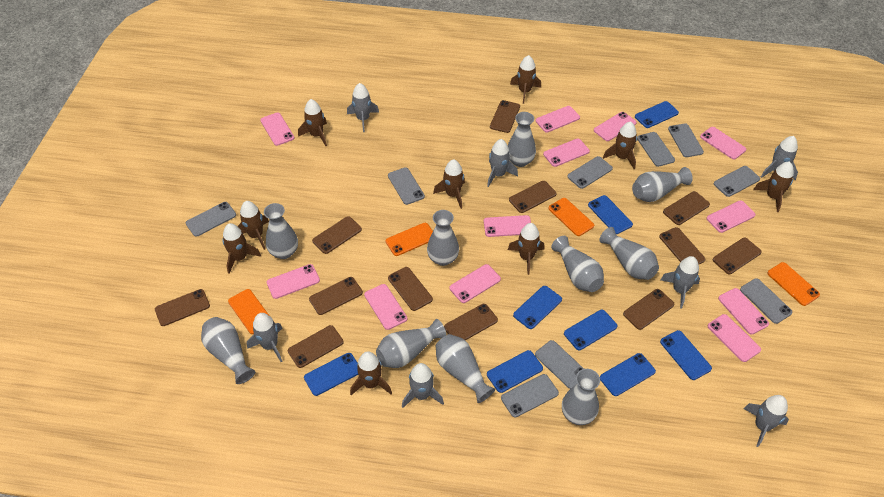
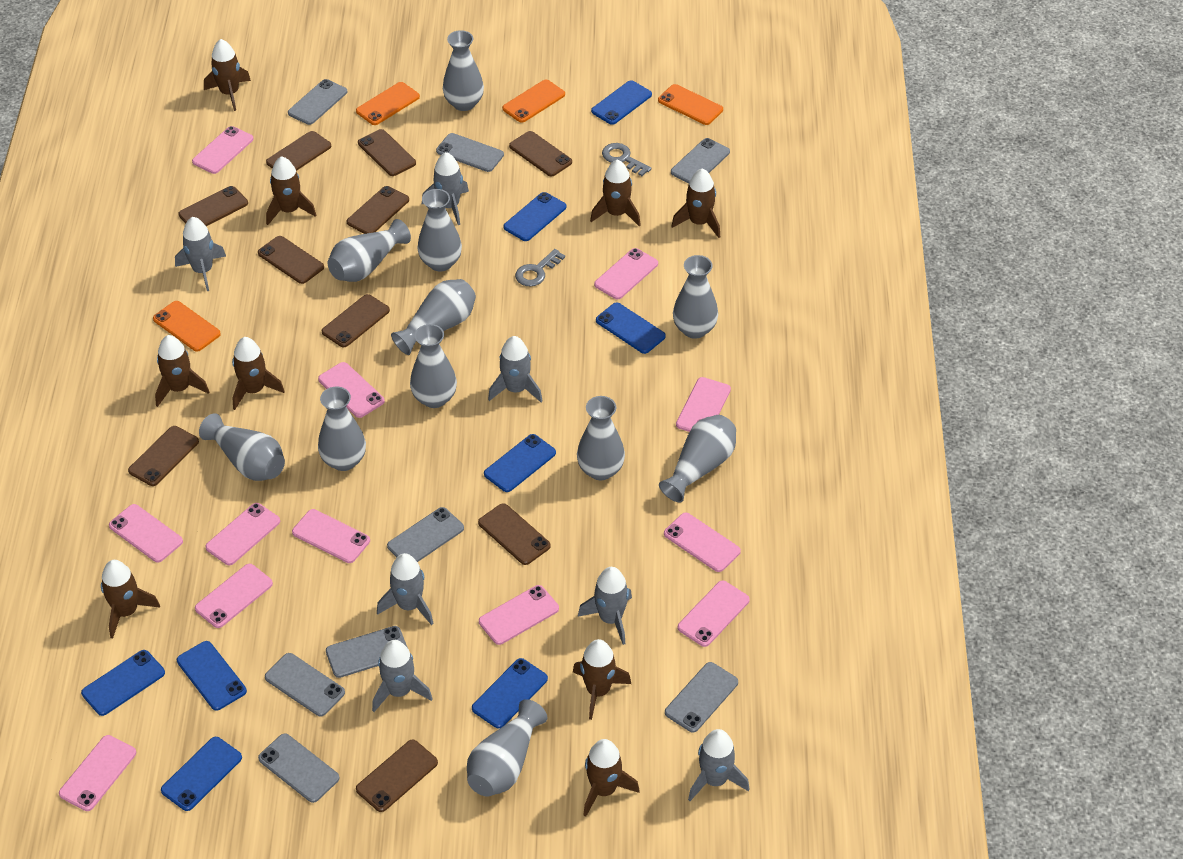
brown phone: [155,289,210,326] [288,325,344,368] [309,277,363,315] [312,216,362,254] [388,267,433,311] [444,304,498,340] [490,100,520,133] [509,181,557,213] [623,289,674,330] [659,227,706,265] [663,191,710,225] [713,238,762,274] = 12 -> [128,426,199,486] [178,186,248,226] [258,236,324,284] [266,131,331,171] [322,294,390,347] [347,186,409,234] [356,740,438,812] [358,129,416,176] [478,503,551,565] [509,131,572,176] = 10
grey key: none = 0 -> [515,249,565,287] [602,143,651,176] = 2
grey phone: [186,202,236,237] [388,167,425,205] [501,374,559,418] [535,340,584,389] [567,156,613,189] [637,132,675,167] [668,124,704,157] [714,166,760,197] [740,278,793,324] = 9 -> [258,733,339,803] [265,653,345,716] [288,79,347,125] [326,626,408,678] [387,507,464,562] [436,133,504,172] [665,662,738,733] [671,138,730,184] = 8
grey vase: [201,317,255,384] [264,203,298,259] [376,319,446,368] [427,210,459,266] [436,334,495,403] [508,112,536,167] [551,236,604,292] [562,369,600,425] [599,227,659,280] [632,167,693,202] = 10 -> [199,413,285,481] [318,386,366,471] [328,219,411,282] [391,279,476,355] [410,324,457,408] [417,189,462,272] [443,30,484,111] [467,699,547,797] [577,396,625,480] [659,415,736,502] [673,255,718,339] = 11

